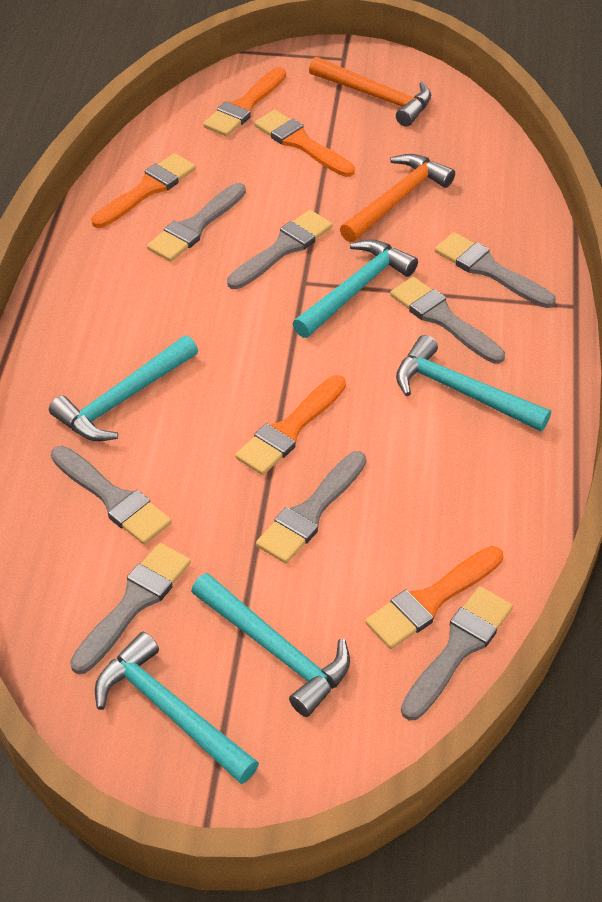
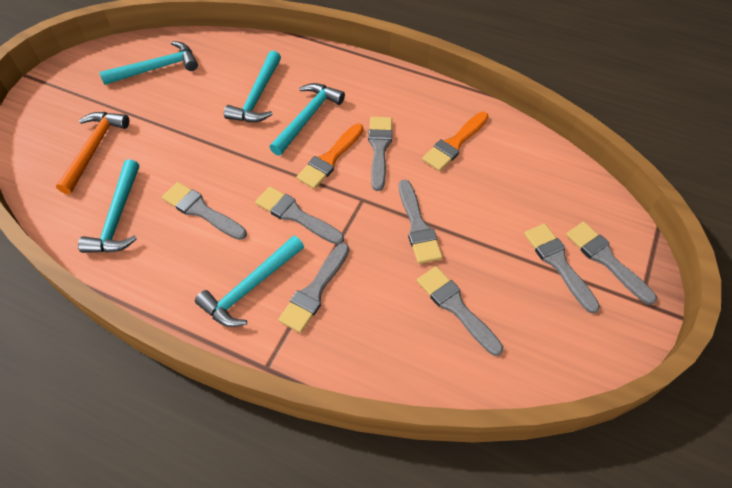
orange brush: [91,153,196,228] [203,67,286,137] [235,375,346,475] [254,110,355,177] [365,546,503,649] = 5 -> [296,124,364,189] [422,112,489,171] = 2
orange hammer: [309,57,431,127] [340,154,455,243] = 2 -> [56,112,129,194] = 1

